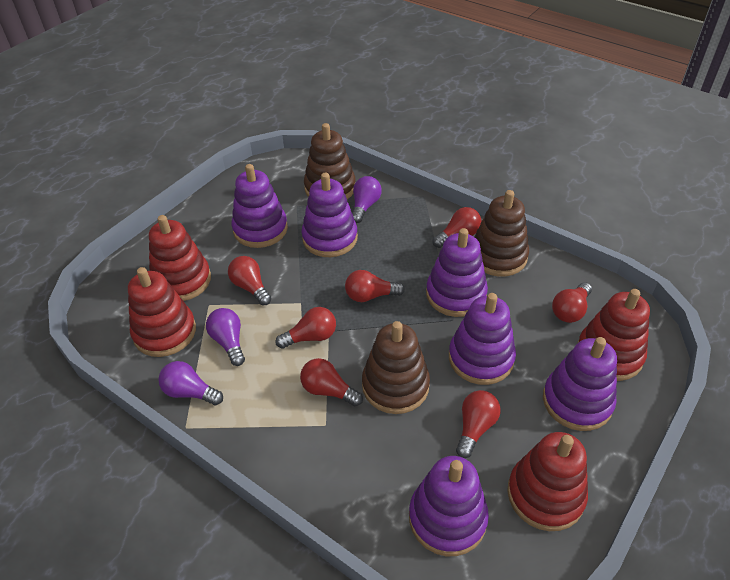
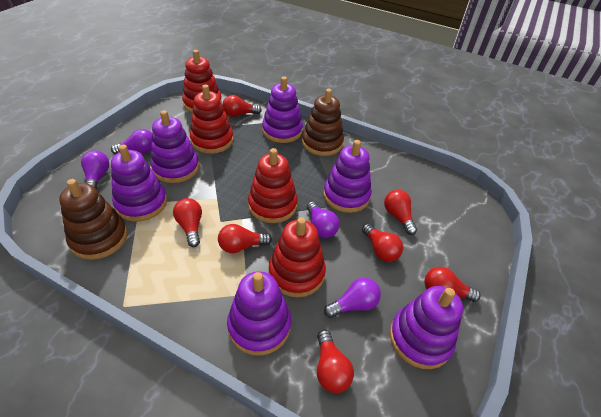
brown stacking toy: [304,123,355,199] [362,321,430,414] [474,190,529,277] = 3 -> [59,179,127,260] [302,89,344,156] = 2
purple light bulb: [158,361,223,405] [206,308,245,366] [352,176,382,223] = 3 -> [81,151,110,189] [111,129,152,155] [307,201,340,238] [324,278,381,318] = 4

